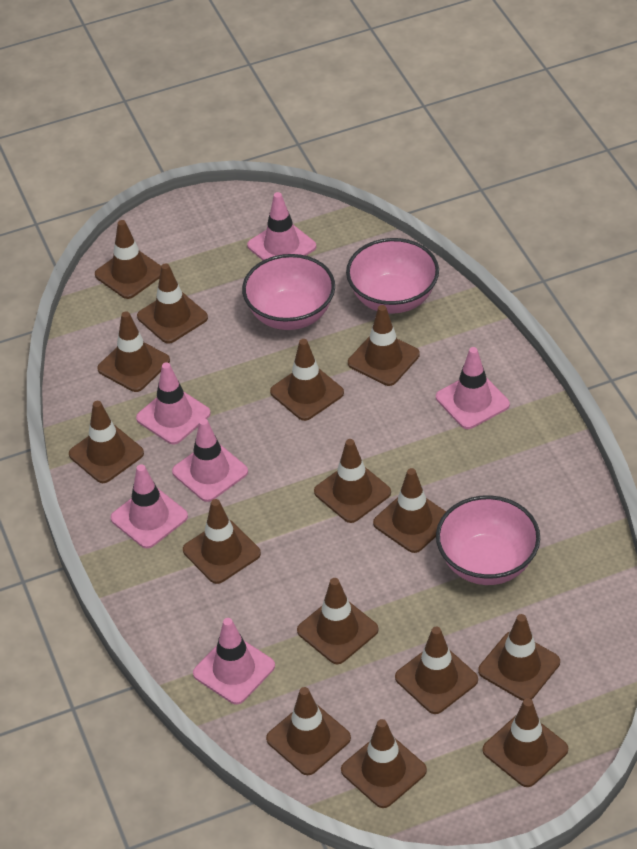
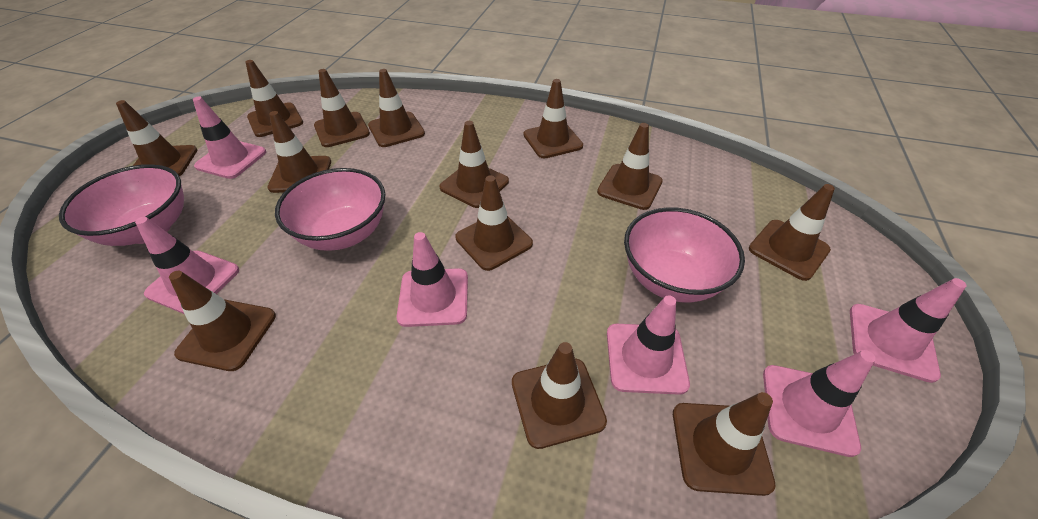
brown traffic cone: [69,401,144,483] [95,220,161,299] [97,311,170,392] [137,263,208,344] [183,499,261,584] [266,687,351,775] [270,339,344,421] [297,578,378,664] [314,439,391,523] [341,719,427,808] [348,305,420,386] [373,468,446,553] [395,627,478,714] [478,614,560,701] [483,698,568,787] = 15 -> [116,100,197,176] [169,271,276,371] [246,60,303,137] [267,111,331,193] [314,69,370,147] [368,69,425,147] [439,121,509,208] [455,175,533,271] [512,342,607,449] [524,79,583,159] [597,123,663,210] [673,392,776,496] [749,184,835,281] = 13

